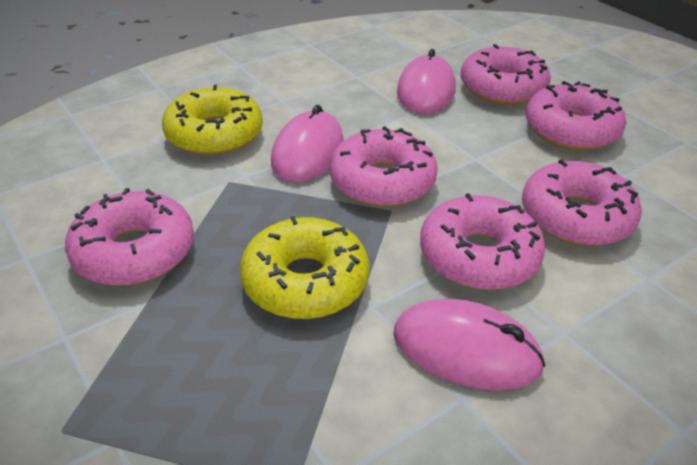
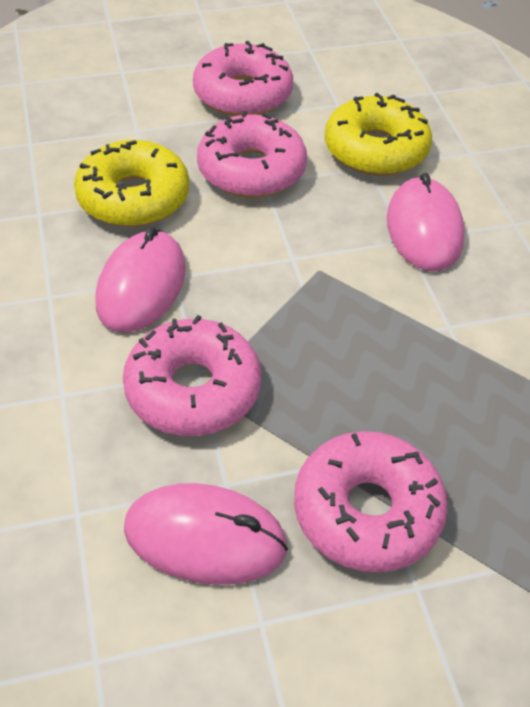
pink donut: [65,188,194,286] [330,126,438,207] [420,193,545,290] [461,44,551,105] [522,159,642,246] [526,81,626,150] = 6 -> [123,315,261,436] [193,41,293,116] [197,111,307,198] [294,431,448,572] = 4

